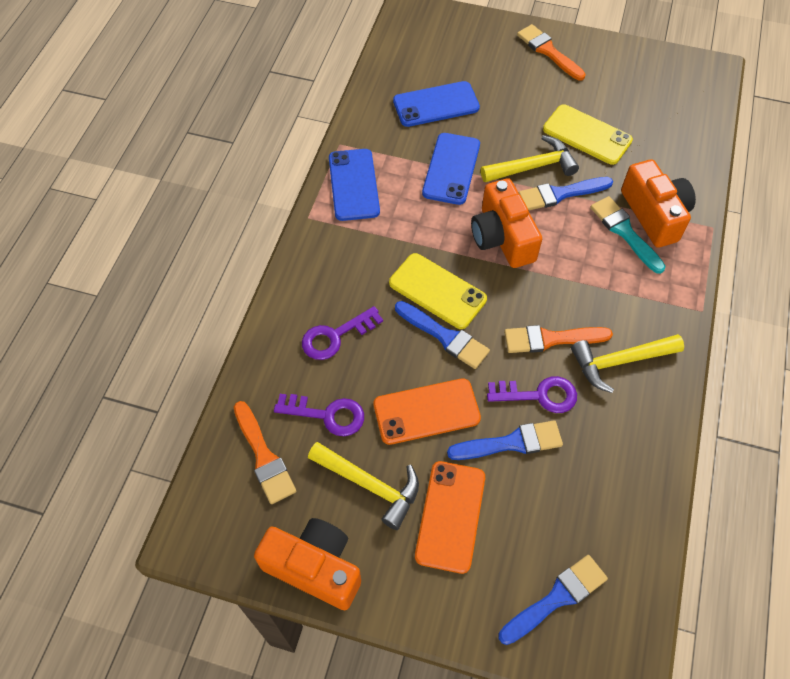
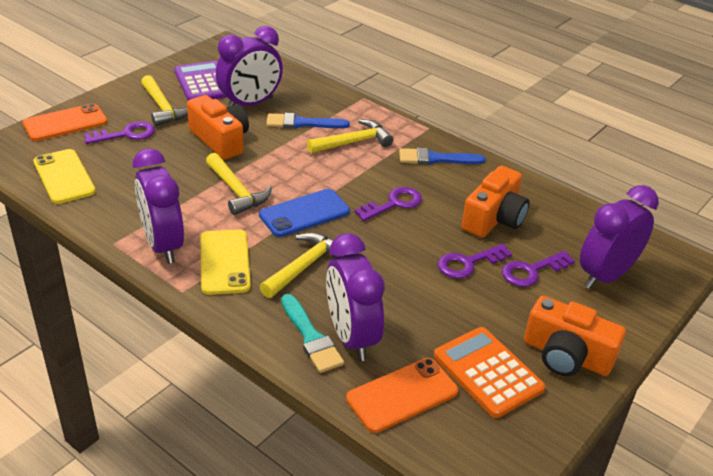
blue brush: [395,301,490,369] [447,420,563,460] [499,555,608,645] [519,177,613,210] = 4 -> [266,113,350,129] [399,148,486,165] = 2
blue phone: [329,149,380,221] [393,81,480,127] [422,133,480,205] = 3 -> [259,189,350,237] = 1
orange brush: [234,401,296,504] [504,325,613,353] [517,24,586,81] = 3 -> none = 0
orange calculator: none = 0 -> [434,327,545,418] = 1
purple calculator: none = 0 -> [174,61,227,100] = 1
purple clock: none = 0 -> [133,148,184,264] [216,26,283,107] [326,233,385,361] [580,185,659,289] = 4
purple key: [274,394,364,436] [302,306,383,360] [487,376,577,413] = 3 -> [84,121,155,144] [355,187,422,221] [438,244,512,279] [502,251,575,287] = 4
yellow hammer: [308,442,419,530] [481,135,579,182] [571,334,684,393] = 3 -> [141,75,188,126] [206,153,272,215] [260,232,342,298] [307,119,394,154] = 4

